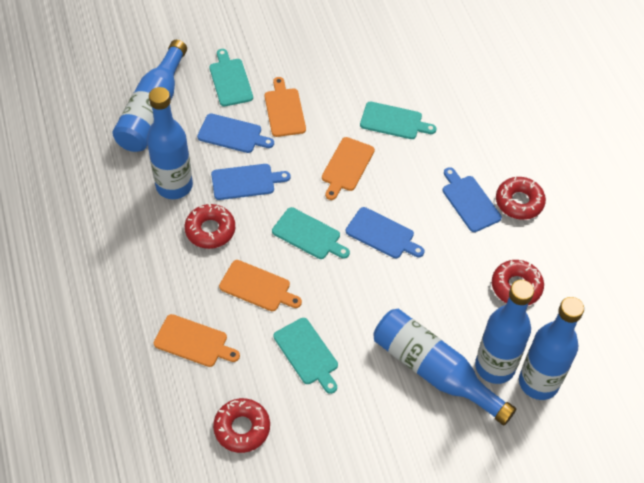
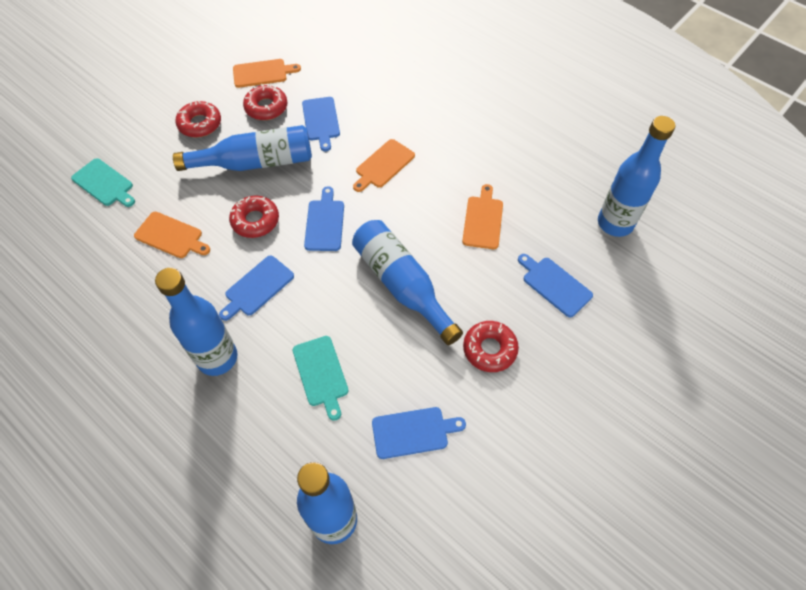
blue cutting board: [197,113,274,153] [211,164,290,200] [346,207,425,258] [443,167,502,232] = 4 -> [219,256,294,321] [302,97,340,151] [304,186,344,251] [372,407,466,459] [518,254,593,317] = 5
turquoise cutting board: [209,49,253,106] [272,207,350,259] [274,318,338,394] [360,102,436,139] = 4 -> [71,158,135,207] [293,336,348,421] = 2

